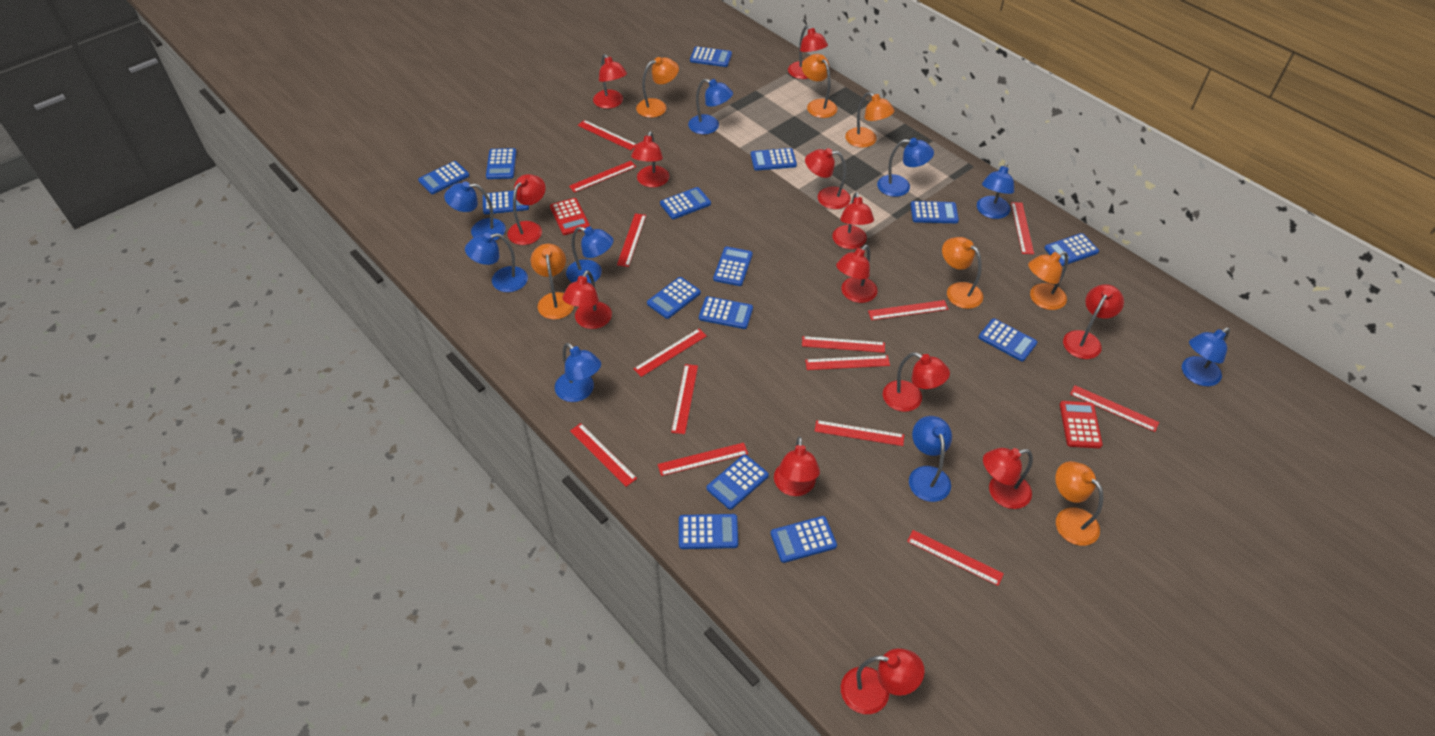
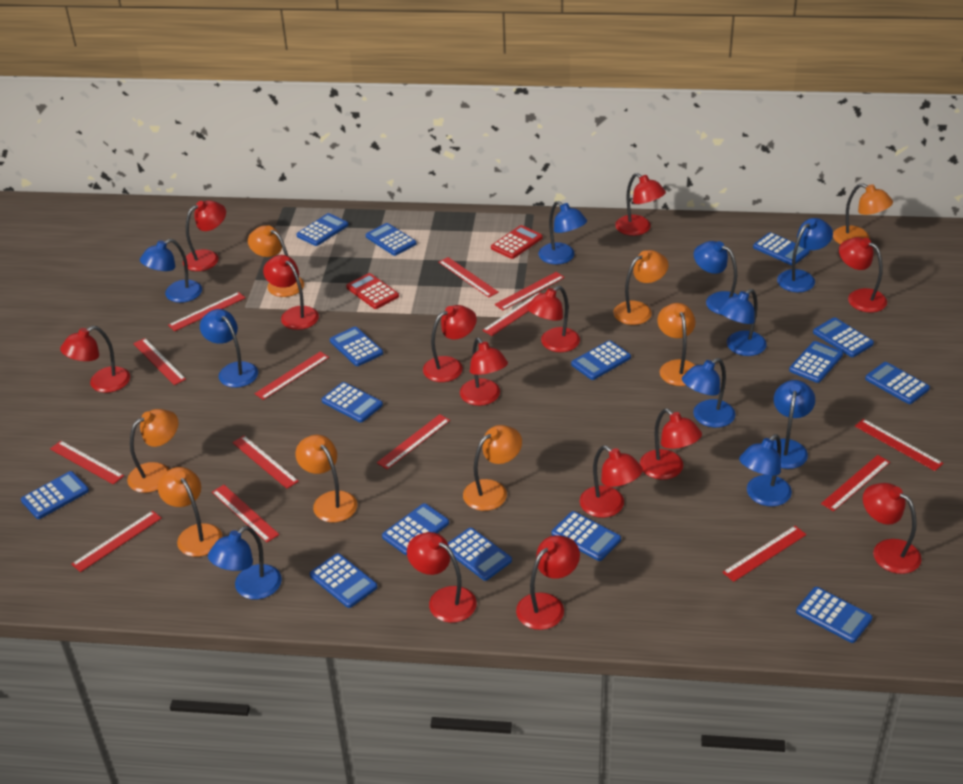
blue lamp: [444,182,506,240] [465,233,528,292] [555,343,601,402] [566,226,614,284] [688,79,733,134] [877,138,934,197] [909,416,952,502] [977,162,1014,219] [1182,327,1230,386] = 9 -> [140,239,202,303] [200,309,258,388] [208,526,282,600] [538,201,587,264] [682,358,736,428] [694,241,738,315] [718,289,767,356] [739,434,792,506] [773,380,815,469] [777,218,833,292] = 10
orange lamp: [531,244,574,320] [636,57,679,118] [802,54,837,118] [845,92,895,148] [942,237,983,309] [1028,251,1068,310] [1055,461,1103,546] = 7 -> [127,409,178,493] [158,467,223,557] [248,225,304,297] [296,435,357,522] [463,425,522,511] [613,250,668,325] [657,303,696,386] [833,183,893,244] = 8

